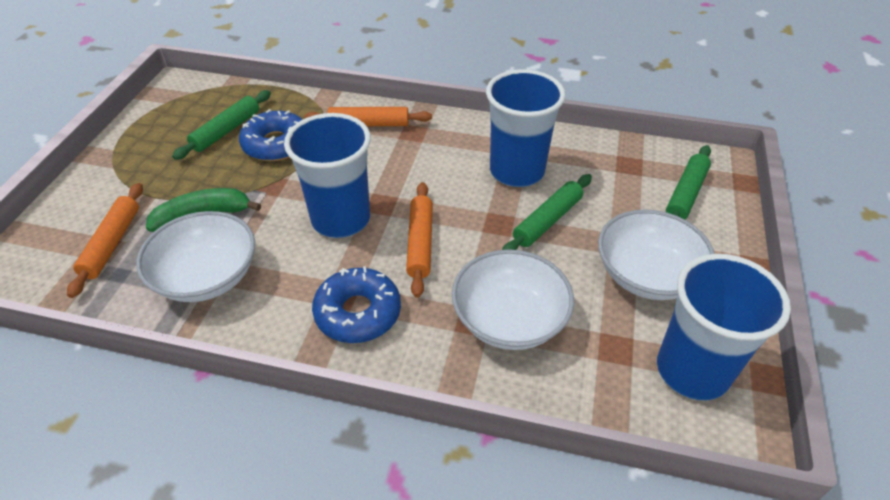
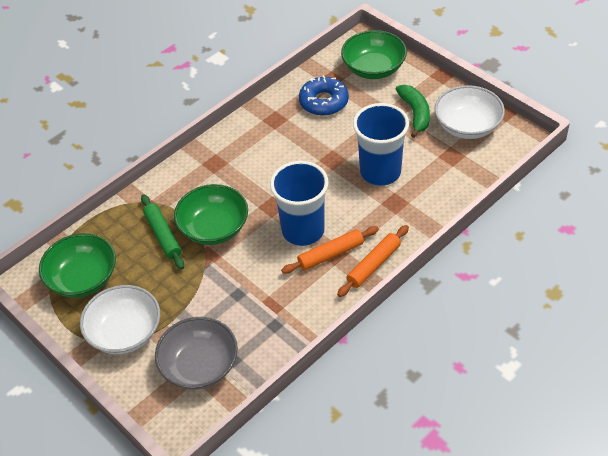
blue cup: [284,113,371,238] [486,69,566,187] [657,254,791,401] = 3 -> [270,161,329,246] [353,103,409,186] = 2
blue donut: [239,109,303,161] [312,266,401,343] = 2 -> [299,75,349,116] = 1
green bowl: none = 0 -> [39,233,116,298] [174,184,248,245] [341,30,407,79] = 3
green rolling pin: [172,90,271,160] [502,174,592,250] [666,145,711,220] = 3 -> [141,194,184,270] = 1
grey bowl: none = 0 -> [155,317,238,390] = 1
orange rolling pin: [67,183,143,298] [304,107,432,126] [406,182,433,298] = 3 -> [281,226,379,274] [337,225,409,297] = 2
white bowl: [136,211,255,302] [452,249,574,350] [598,209,715,300] = 3 -> [80,285,160,354] [434,85,505,139] = 2

